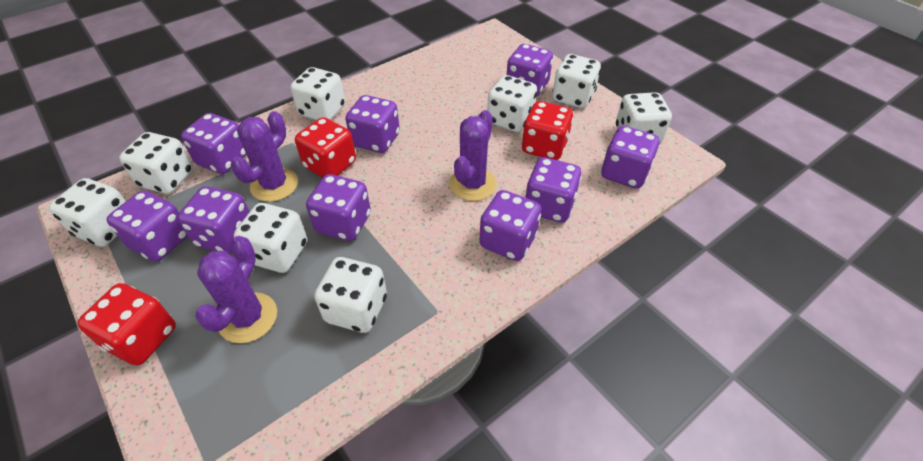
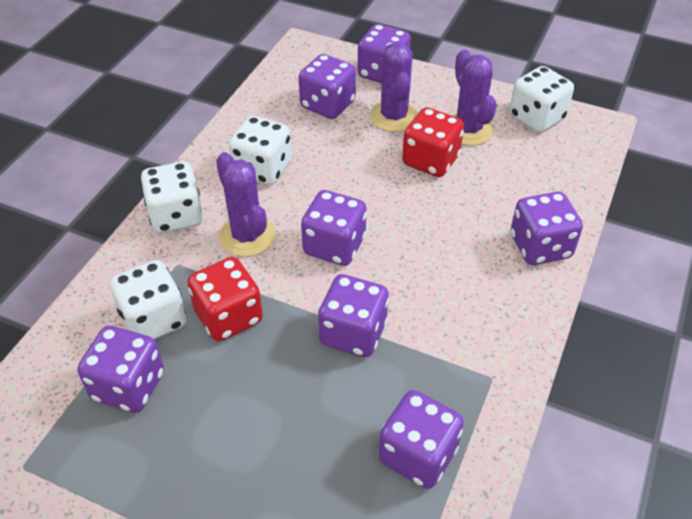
purple dice: [107,190,188,262] [178,186,249,254] [181,113,246,174] [306,174,371,241] [345,95,400,153] [480,190,541,261] [507,44,553,97] [525,157,582,223] [601,126,660,189] = 9 -> [77,326,164,413] [299,54,356,119] [301,190,367,266] [318,274,389,357] [358,24,411,83] [379,390,464,489] [511,192,583,265] = 7
red dice: [77,283,176,366] [295,117,356,178] [522,101,573,160] = 3 -> [187,257,263,341] [402,107,464,177] = 2
white dice: [49,178,126,247] [119,132,193,194] [234,203,307,273] [290,67,345,120] [314,257,387,333] [487,75,537,132] [552,54,601,108] [616,92,672,144] = 8 -> [110,260,186,339] [140,162,203,233] [229,116,292,185] [509,66,574,133] = 4

